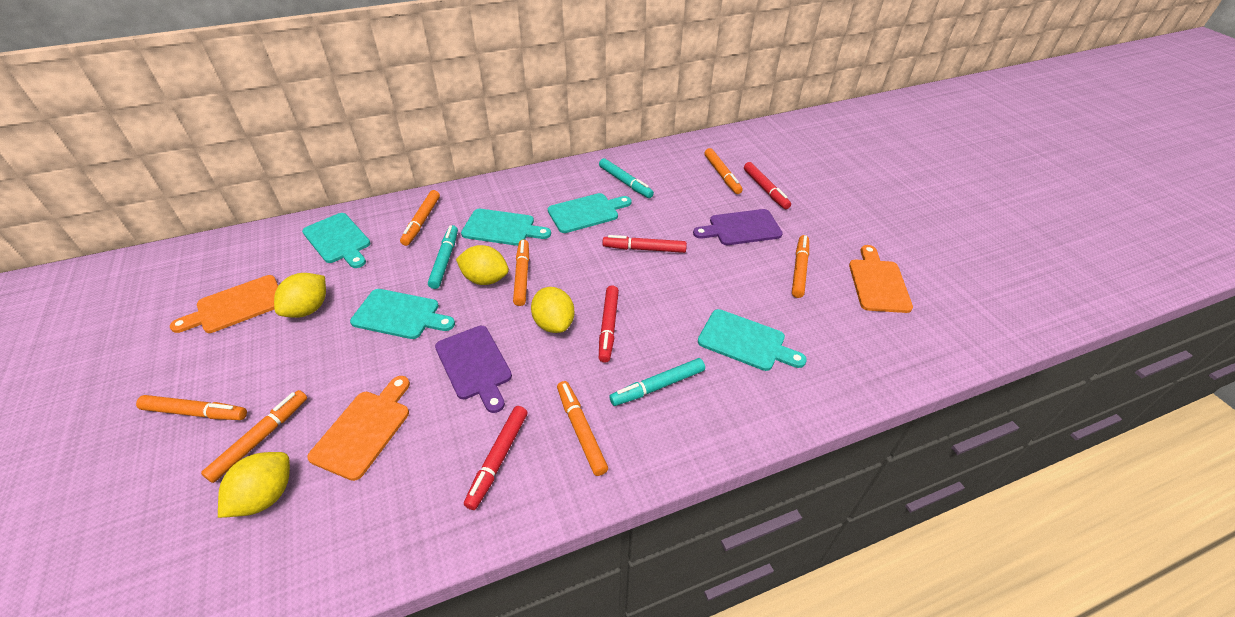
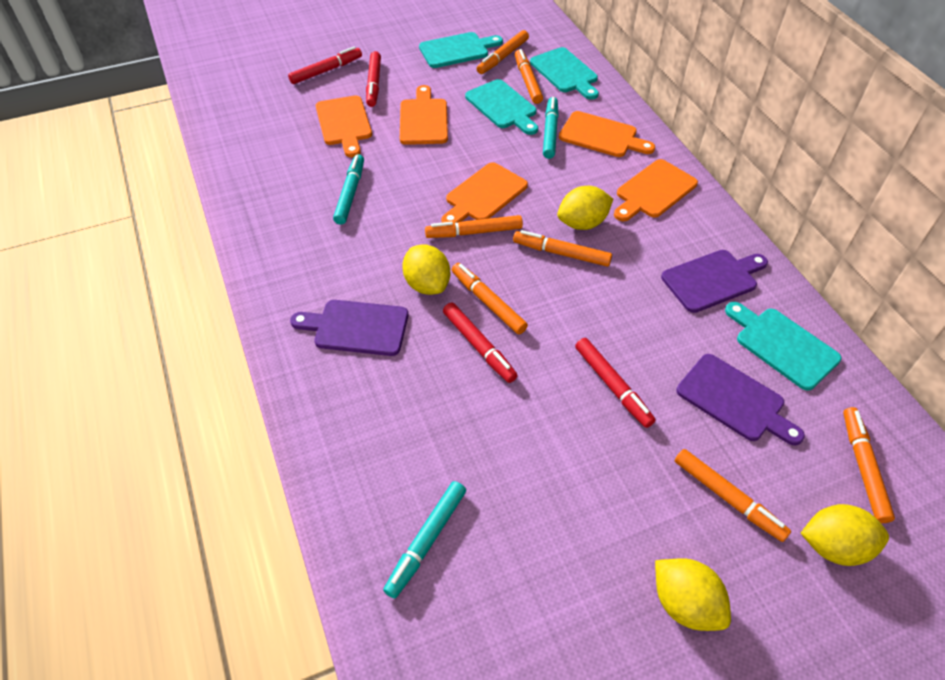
orange cutting board: [170,275,278,333] [307,376,410,481] [849,245,913,313] = 3 -> [316,96,372,157] [400,85,448,145] [441,162,528,223] [559,111,655,157] [614,159,698,221] = 5
purple cutting board: [435,326,512,413] [693,209,783,245] = 2 -> [290,300,408,356] [661,250,768,313] [676,354,805,446] = 3
turquoise cutting board: [302,213,370,268] [350,289,455,339] [461,209,551,246] [548,193,632,233] [698,309,807,371] = 5 -> [419,32,503,68] [465,79,538,135] [530,47,599,100] [725,302,841,391] = 4

